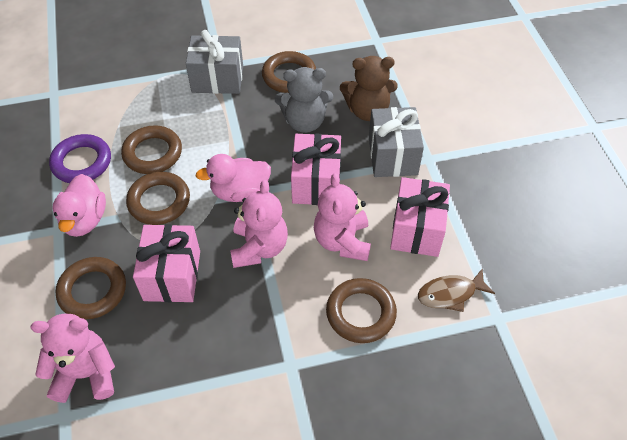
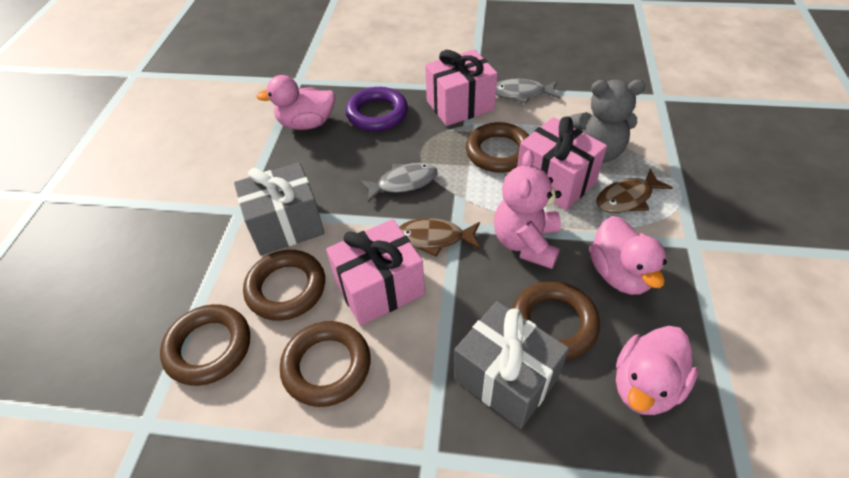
brown fish: [418,268,495,312] = 1 -> [399,218,480,257] [596,168,673,213] = 2
brown teddy bear: [340,56,398,121] = 1 -> none = 0
grey fish: none = 0 -> [359,163,437,203] [496,79,560,104] = 2
pink duck: [52,174,106,237] [196,154,271,202] = 2 -> [256,75,335,130] [590,216,667,295] [616,326,698,415] = 3
pink teddy bear: [30,314,115,403] [230,180,288,268] [314,173,371,261] = 3 -> [494,150,561,269] = 1

